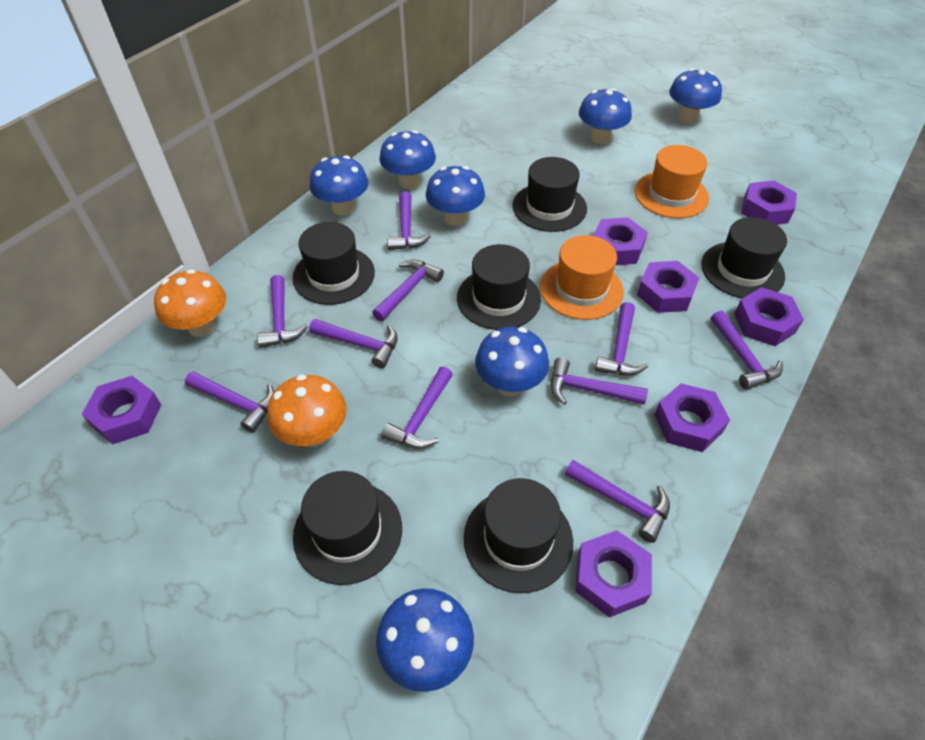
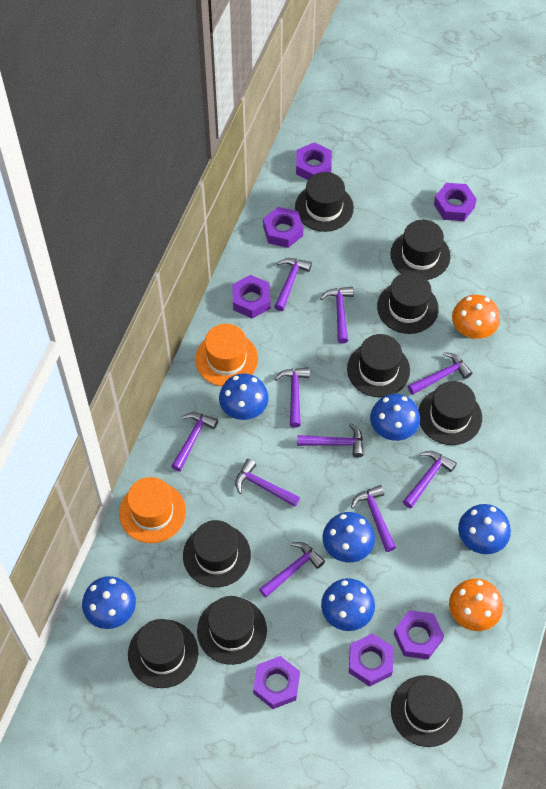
black hat: [293,222,375,305] [293,471,402,585] [457,244,541,330] [464,478,573,593] [512,157,587,232] [701,217,787,298] = 6 -> [128,619,198,688] [183,520,251,587] [197,596,267,665] [295,172,354,232] [347,334,410,397] [377,272,439,334] [390,220,451,280] [391,675,463,747] [419,381,482,445] = 9
blue mushroom: [310,155,369,216] [376,588,474,692] [379,130,436,189] [426,166,485,226] [475,327,549,396] [579,88,632,144] [669,68,722,124] = 7 -> [82,576,136,629] [219,373,269,420] [321,578,375,631] [323,512,375,563] [370,394,420,441] [458,504,511,554] = 6

